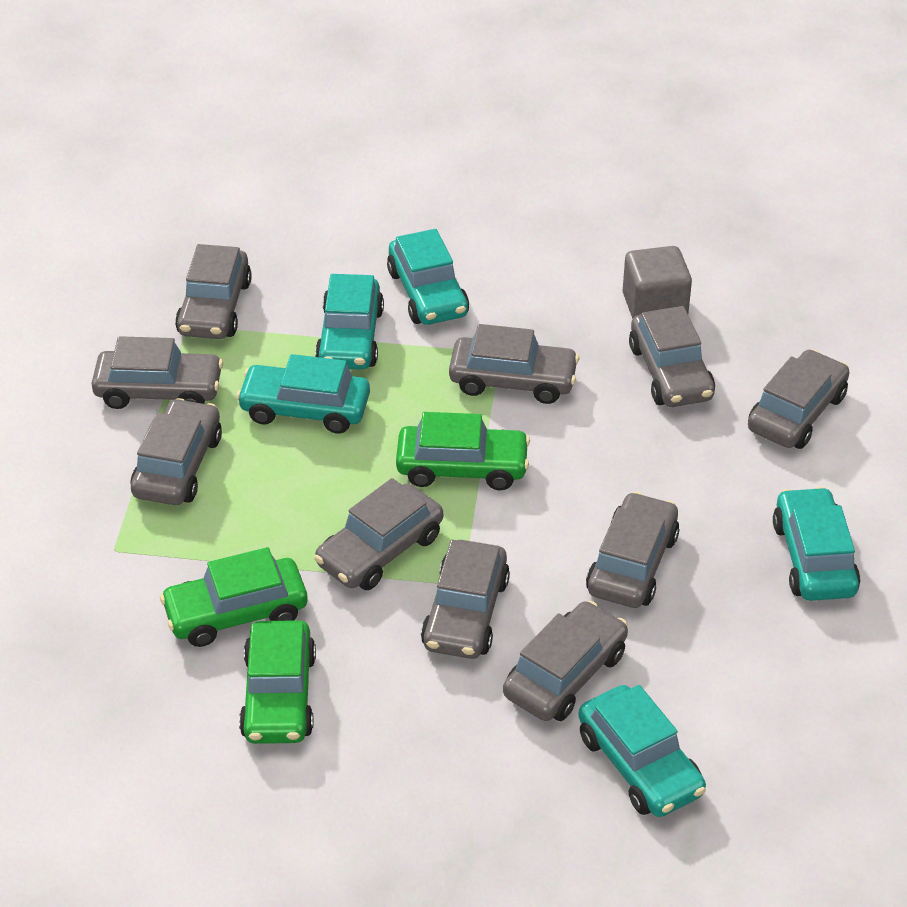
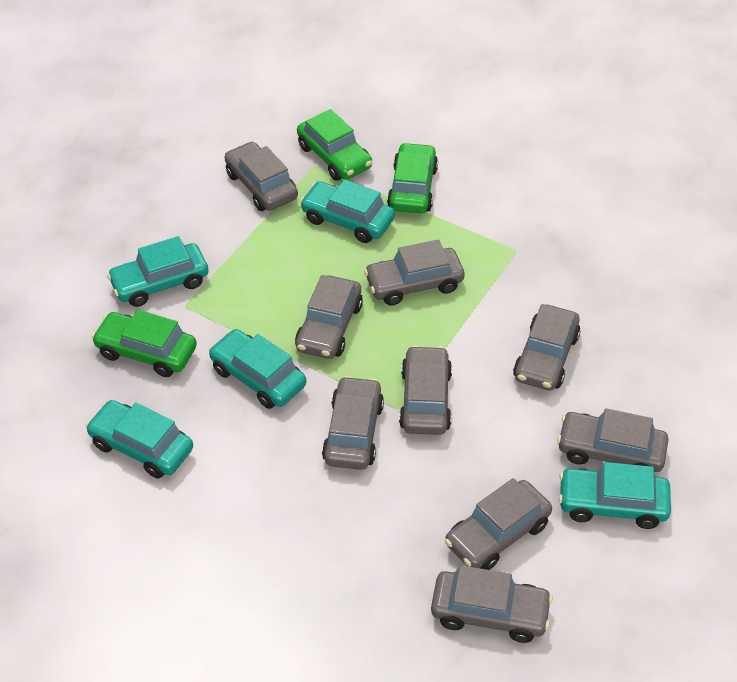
grey car: [91,336,223,409] [130,398,222,505] [175,244,252,339] [314,478,443,590] [421,540,510,659] [449,324,579,404] [503,601,628,721] [586,492,679,608] [629,306,715,407] [748,349,850,449] = 10 -> [225,141,298,211] [295,275,363,359] [322,376,384,470] [364,239,465,306] [399,345,452,435] [431,565,553,643] [445,478,552,570] [513,304,580,391] [557,408,668,472] = 9
grey cube: [623,246,692,319] = 1 -> none = 0

